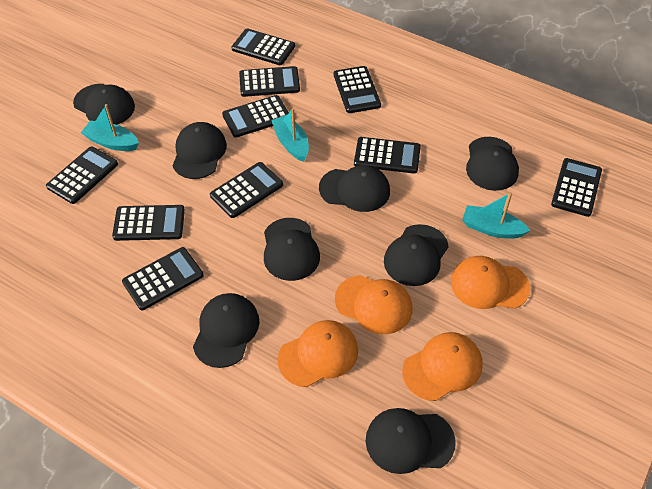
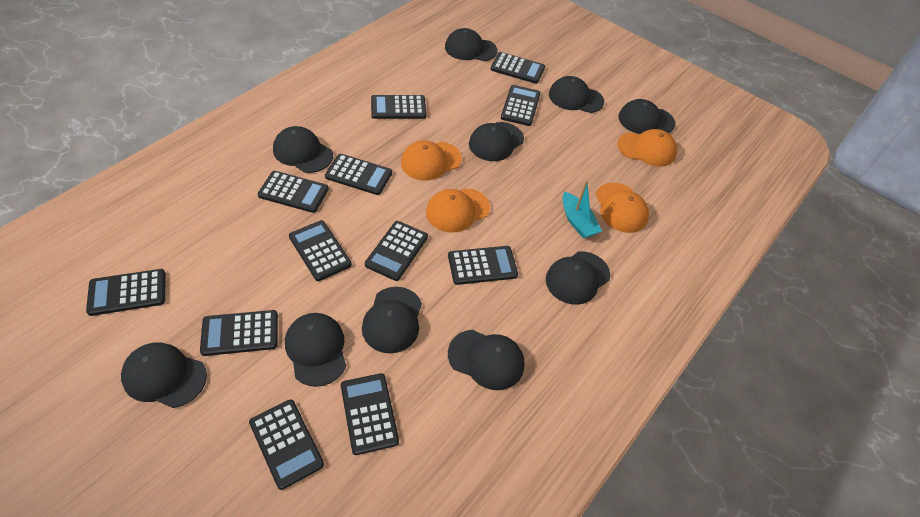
black calculator: [46,147,118,204] [112,205,185,241] [122,247,204,310] [210,162,283,218] [222,95,289,138] [232,28,295,65] [239,66,300,97] [334,66,381,113] [354,137,421,174] [551,158,602,217] = 10 -> [86,269,166,316] [200,310,278,356] [249,400,324,490] [258,171,329,213] [289,220,352,281] [325,154,392,195] [341,373,399,455] [365,221,428,281] [371,95,426,119] [448,246,518,285] [491,52,545,84] [501,85,541,126] = 12
black cap: [73,84,135,125] [172,122,227,179] [193,293,260,368] [264,218,320,281] [319,165,390,212] [366,408,456,474] [384,224,449,286] [466,137,519,191] = 8 -> [121,342,207,408] [273,126,333,173] [285,313,346,387] [362,287,422,353] [445,28,498,61] [448,330,525,390] [469,122,524,161] [546,251,610,305] [549,76,604,113] [618,99,676,134] = 10
turquoise boat: [81,104,139,151] [271,108,309,162] [462,192,531,239] = 3 -> [563,180,602,239] = 1

